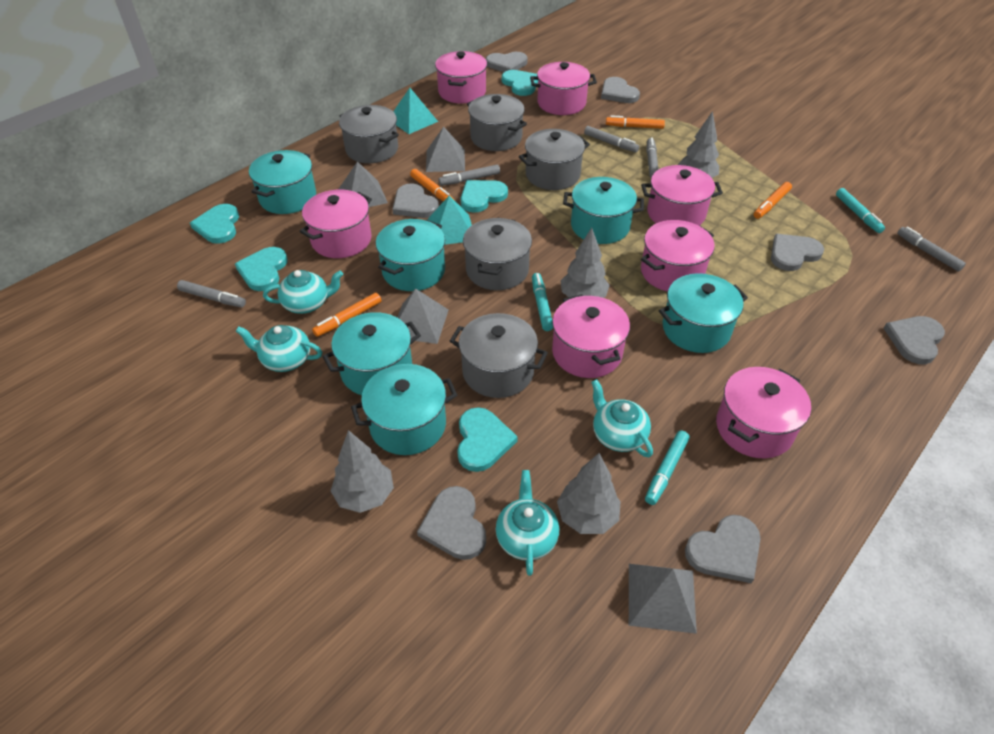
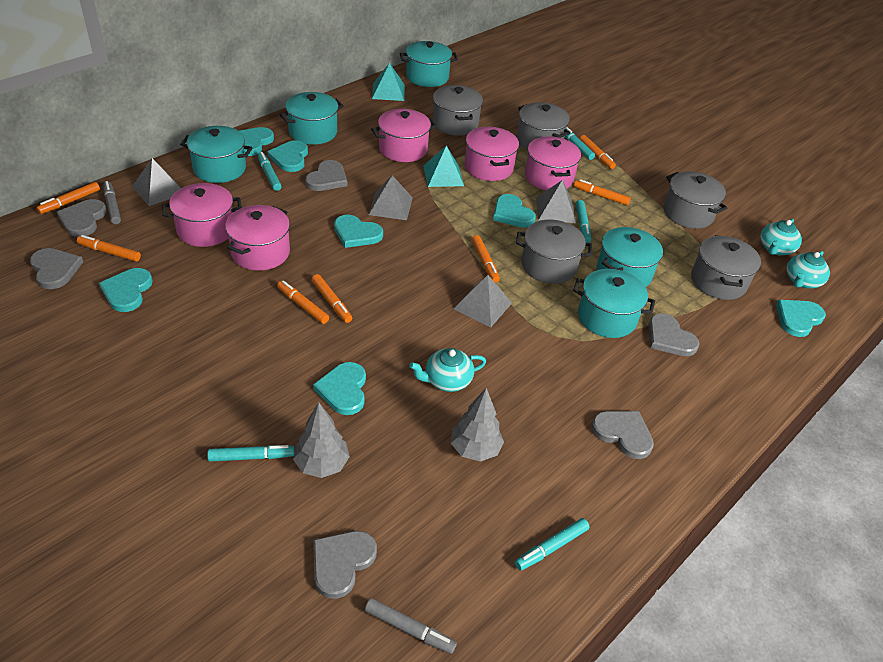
grey heart: [392,183,439,218] [417,486,486,560] [486,52,528,72] [601,77,640,103] [685,515,760,584] [771,234,824,271] [884,316,945,364] = 7 -> [30,248,83,289] [57,199,107,237] [305,160,348,191] [313,531,377,599] [591,411,654,459] [648,313,700,356] = 6
grey marker: [177,280,246,307] [438,165,500,186] [584,126,639,152] [646,138,659,178] [897,227,966,272] = 5 -> [103,181,121,224] [365,598,457,654] = 2
grey tree: [331,430,394,513] [557,453,621,534] [560,228,610,298] [678,111,719,178] = 4 -> [293,403,350,478] [451,388,504,462] = 2
orange marker: [312,293,381,337] [410,169,454,202] [606,115,665,129] [754,182,792,219] = 4 -> [36,182,100,214] [77,235,141,262] [277,281,329,324] [311,274,352,323] [472,235,500,283] [574,179,631,205] [580,135,616,169] = 7
pink pot: [300,190,372,258] [435,51,487,104] [530,62,597,115] [552,294,630,378] [641,165,723,226] [641,220,715,292] [716,367,811,458] = 7 -> [162,183,242,247] [225,205,290,271] [371,109,437,162] [465,127,519,181] [525,136,581,191] = 5
turquoise heart: [190,204,239,244] [235,247,288,291] [457,407,518,472] [461,180,508,213] [502,70,538,96] = 5 -> [99,268,153,312] [239,127,274,156] [267,140,308,172] [313,362,366,415] [334,215,383,248] [493,194,536,228] [776,300,826,337] = 7
turquoise marker: [532,273,553,331] [645,431,689,505] [836,188,885,233] = 3 -> [207,445,295,462] [258,152,282,191] [515,518,589,571] [565,127,595,160] [576,200,591,243] = 5
turquoise pot: [249,150,316,214] [322,312,421,395] [351,364,457,455] [376,219,445,291] [563,177,644,244] [659,273,748,353] = 6 -> [180,126,252,183] [280,92,344,145] [400,41,458,87] [573,269,655,338] [597,227,663,287] = 5
turquoise teapot: [236,325,322,372] [263,270,343,314] [496,470,559,576] [591,379,653,457] = 4 -> [409,348,486,392] [760,219,802,255] [786,251,830,288] = 3

